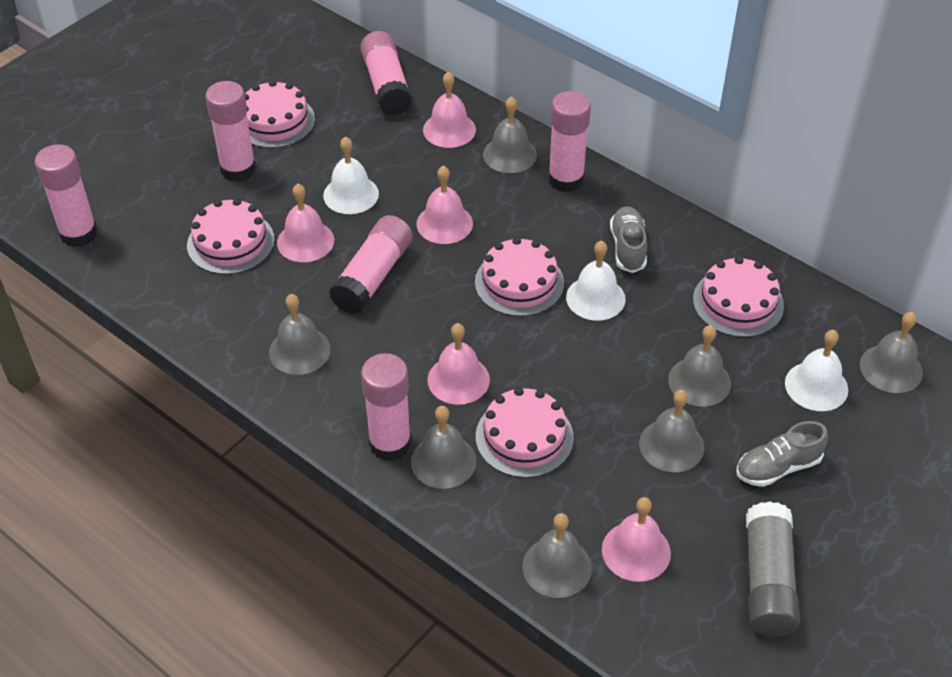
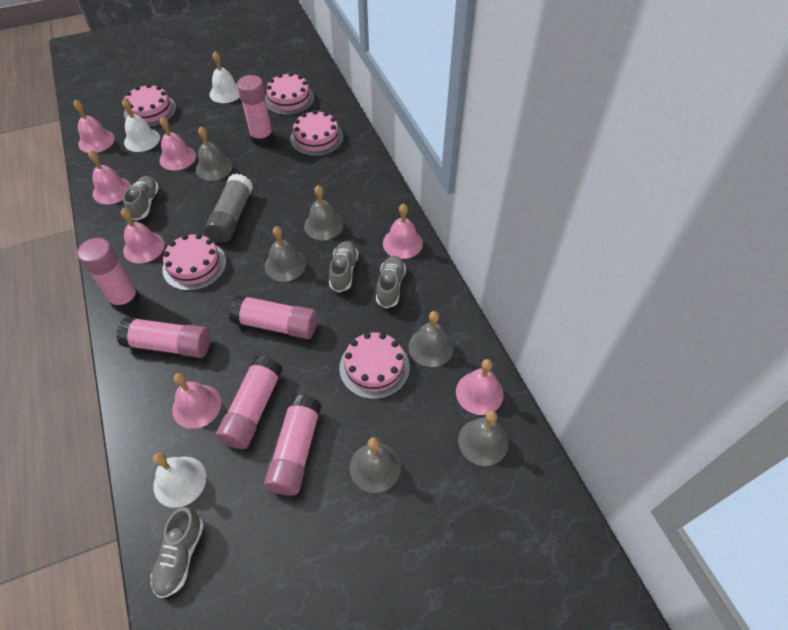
grey bell: [269,294,331,375] [411,406,477,489] [483,96,537,173] [522,513,592,598] [639,390,704,472] [668,325,731,407] [860,312,923,393] = 7 -> [196,126,232,181] [265,226,306,282] [304,185,343,240] [350,437,401,493] [408,311,454,367] [458,410,508,466] = 6
grey shoe: [610,206,647,273] [736,421,828,487] = 2 -> [123,176,159,221] [151,507,204,598] [329,241,358,292] [376,256,406,308] = 4
pink bell: [277,184,334,262] [417,166,473,244] [423,72,476,148] [427,323,490,405] [602,497,671,582] = 5 -> [74,100,115,153] [88,150,131,204] [121,208,165,263] [160,117,196,171] [172,373,221,429] [383,204,423,259] [456,359,504,415] = 7

